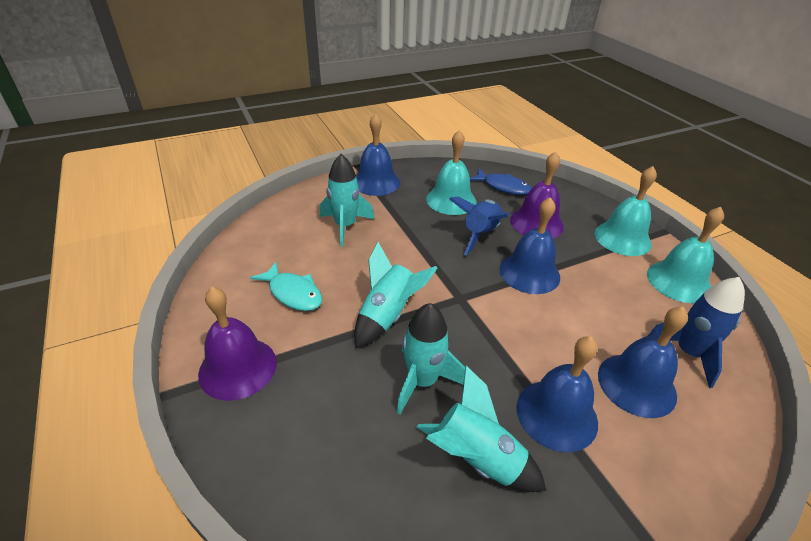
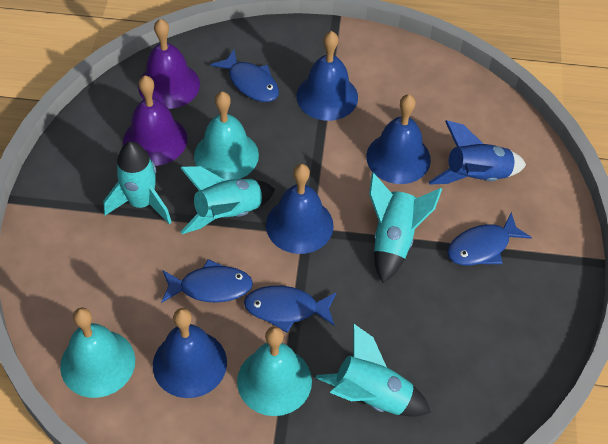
blue fish: [470,169,532,195] = 1 -> [161,259,253,303] [211,50,279,102] [244,286,336,333] [447,212,532,266] = 4
blue rocket: [449,197,510,256] [648,277,745,388] = 2 -> [429,120,526,185] = 1
turquoise fish: [250,262,322,311] = 1 -> none = 0

